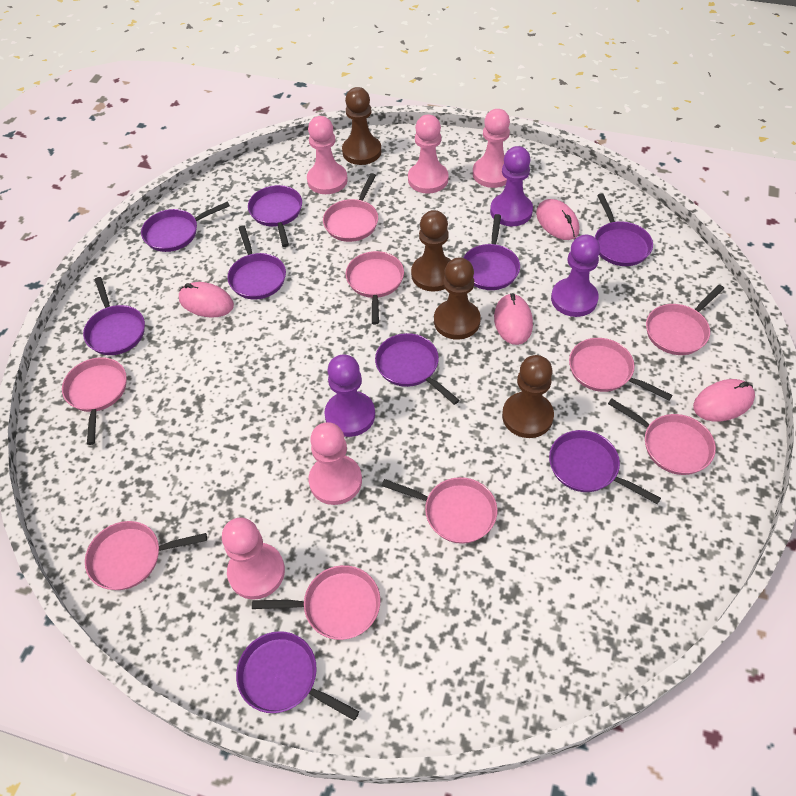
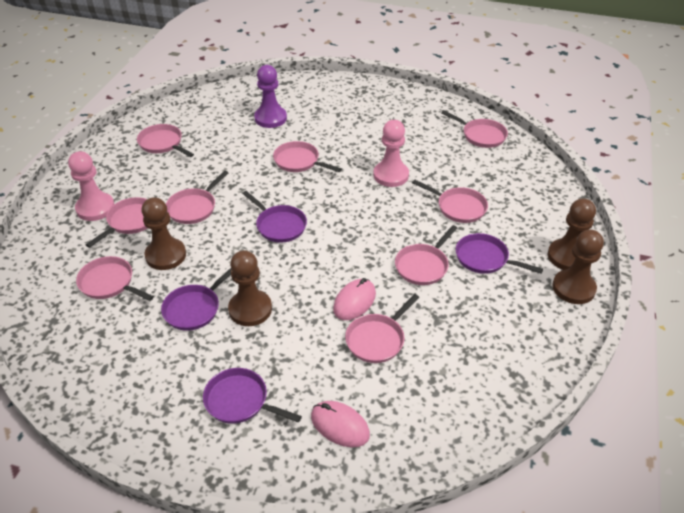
pink mouse: [179,282,234,318] [494,293,533,345] [536,199,579,240] [693,379,755,422] = 4 -> [311,401,370,447] [333,278,376,320] = 2
pink pawn: [222,517,285,600] [307,116,348,194] [309,422,362,505] [408,115,449,194] [473,109,510,188] = 5 -> [68,151,114,221] [373,120,409,187] = 2
purple pan: [83,277,145,355] [141,202,230,252] [228,225,286,300] [236,631,359,721] [248,185,302,247] [375,333,459,405] [463,214,520,290] [549,430,661,504] [595,193,653,266] = 9 -> [161,268,232,331] [203,368,302,424] [242,191,307,242] [456,233,543,274] = 4
purple pawn: [324,354,375,437] [490,146,533,226] [551,235,600,317] = 3 -> [254,65,287,128] = 1

